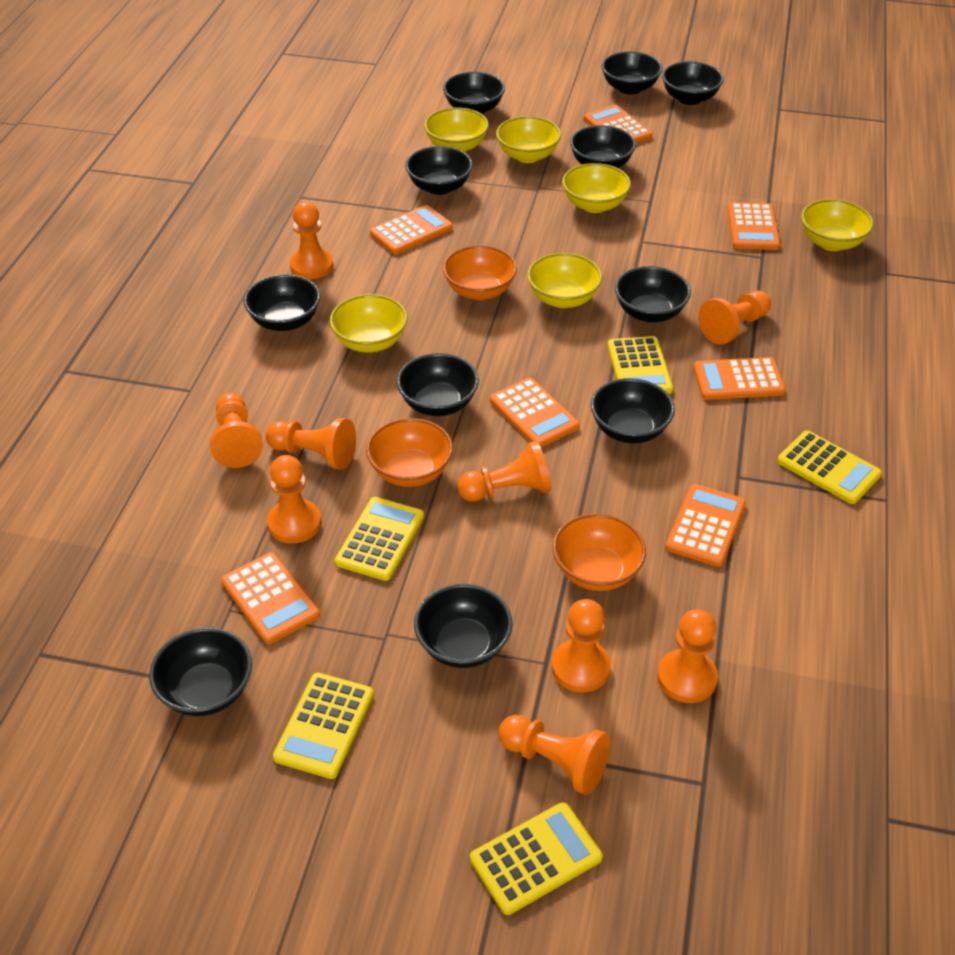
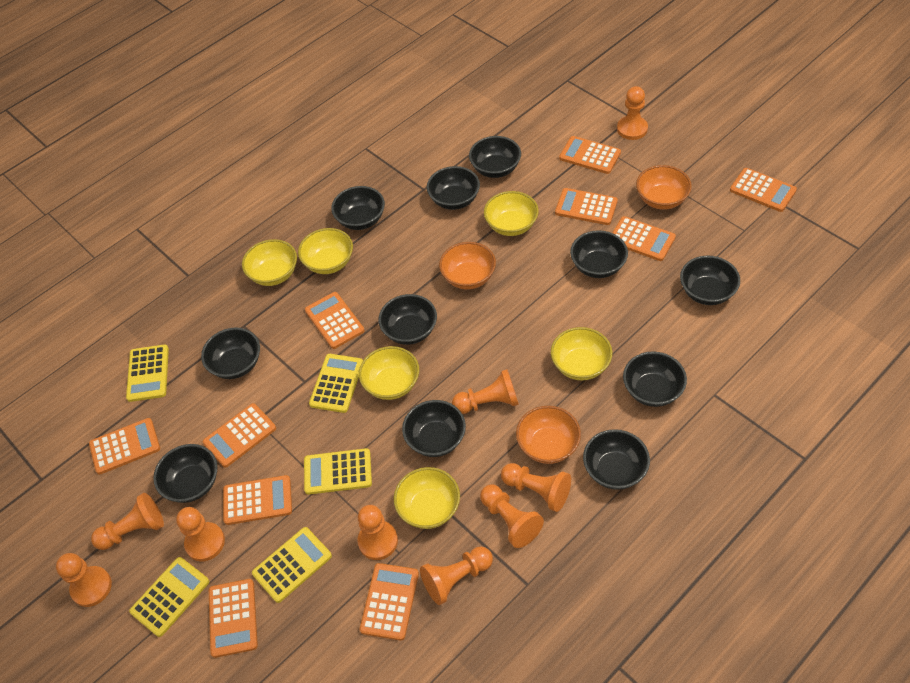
orange calculator: [221,552,320,644] [370,205,453,254] [490,378,580,448] [584,105,652,143] [665,484,746,567] [693,357,786,400] [727,202,780,250] = 7 -> [89,418,160,474] [203,403,276,468] [209,579,258,658] [223,475,292,525] [305,292,365,349] [360,563,419,641] [555,188,618,225] [559,136,621,174] [612,216,676,261] [730,168,797,212] = 10

